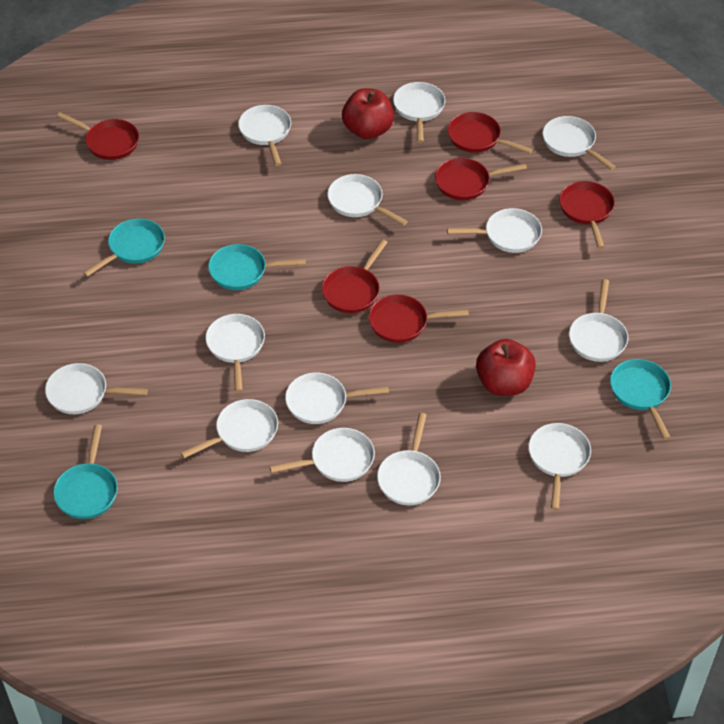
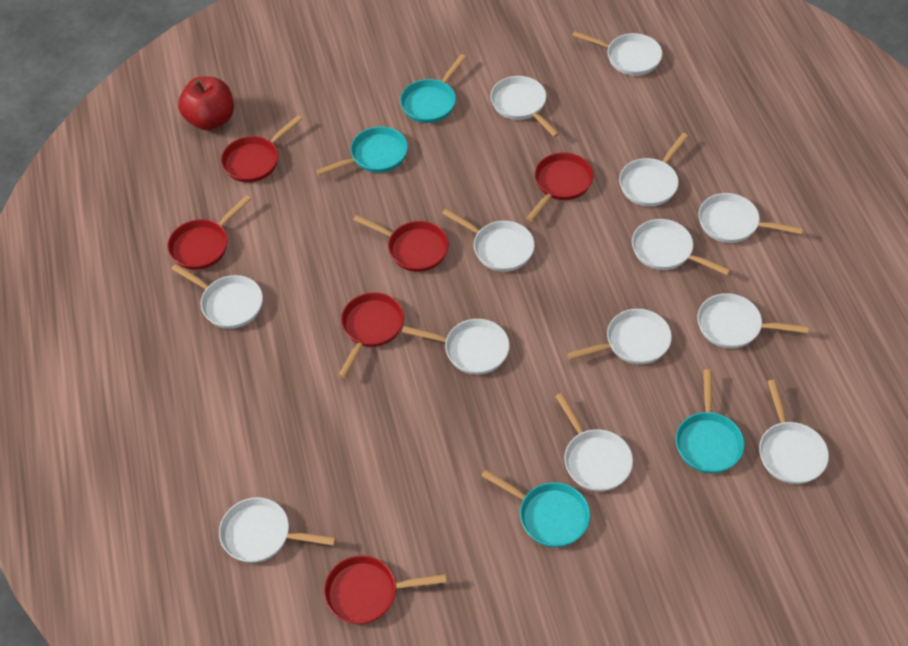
red apple: [342,88,394,139] [476,339,536,396] = 2 -> [178,77,234,130] = 1

